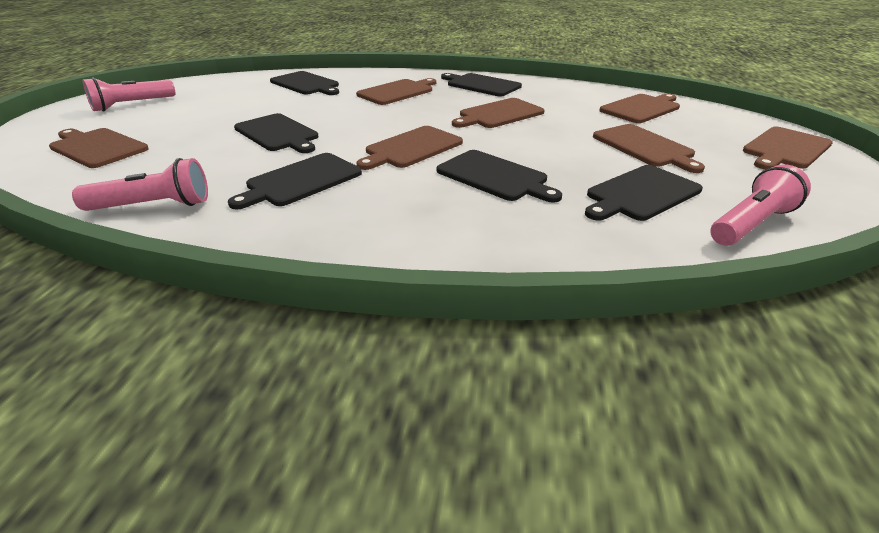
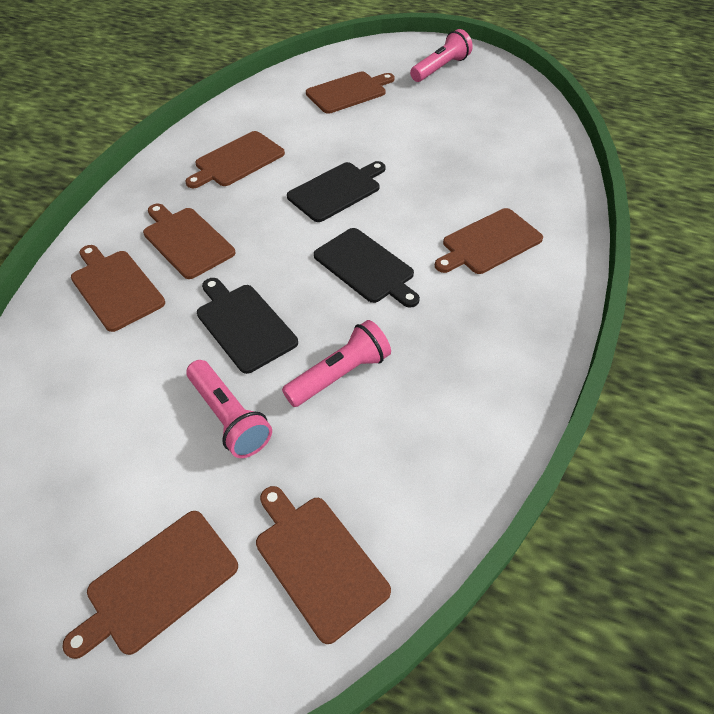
black cutting board: [228,153,362,209] [234,113,319,153] [270,71,339,95] [437,150,562,203] [441,73,522,96] [585,165,703,221] = 6 -> [197,278,298,374] [287,161,386,222] [314,228,420,308] = 3

